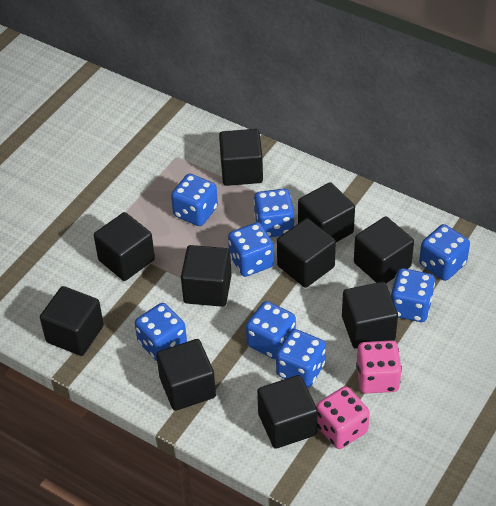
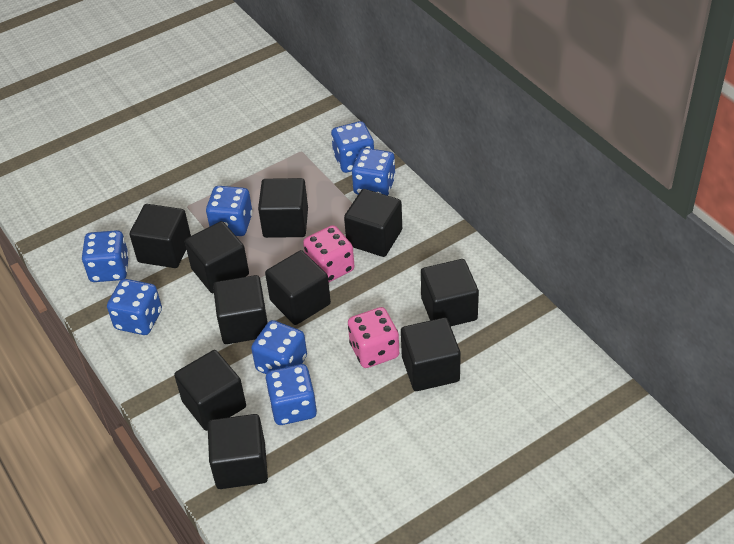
blue dice: [135,303,187,361] [171,174,218,226] [228,222,274,277] [246,301,296,360] [254,189,295,237] [276,329,326,388] [391,268,435,322] [419,224,470,281] = 8 -> [82,230,129,282] [107,279,162,335] [206,186,253,236] [251,320,307,374] [265,364,317,425] [331,121,374,173] [352,148,396,196] = 7

